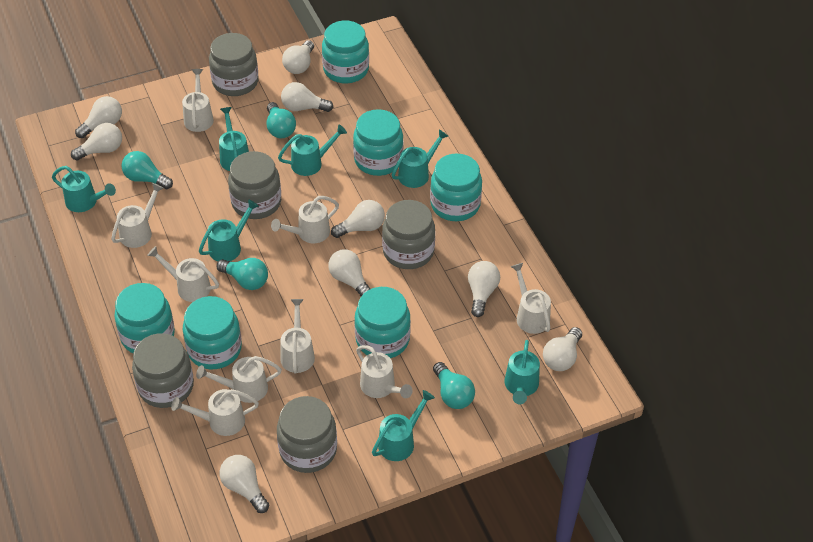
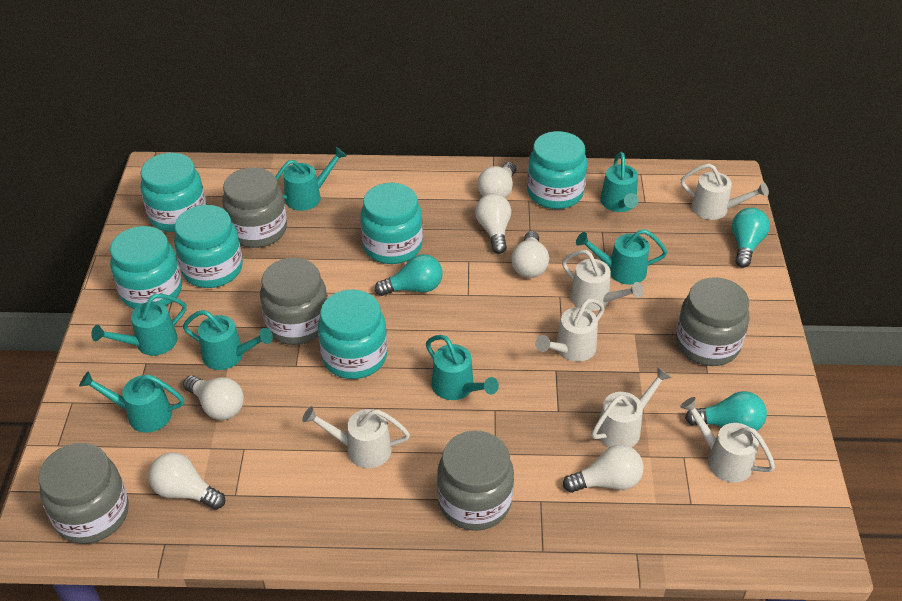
turquoise light bulb: [121,151,173,189] [217,258,268,290] [266,102,296,138] [433,362,475,409] = 4 -> [375,254,443,296] [685,391,767,431] [732,208,770,268] = 3
white light bulb: [71,123,122,160] [75,96,122,138] [220,455,269,513] [281,82,333,112] [282,40,314,74] [328,249,370,296] [331,200,385,238] [468,261,500,317] [543,327,582,371] = 9 -> [148,452,225,510] [183,375,244,420] [475,194,511,254] [477,162,516,198] [511,231,549,278] [563,445,644,493] = 6
white watering can: [111,183,163,248] [147,246,219,302] [171,389,259,436] [182,69,214,132] [196,356,282,403] [271,196,339,243] [280,299,315,374] [356,345,413,398] [511,263,551,334] = 9 -> [302,406,410,468] [535,298,605,362] [562,250,644,311] [592,367,671,448] [680,397,775,483] [681,164,769,220] = 6

